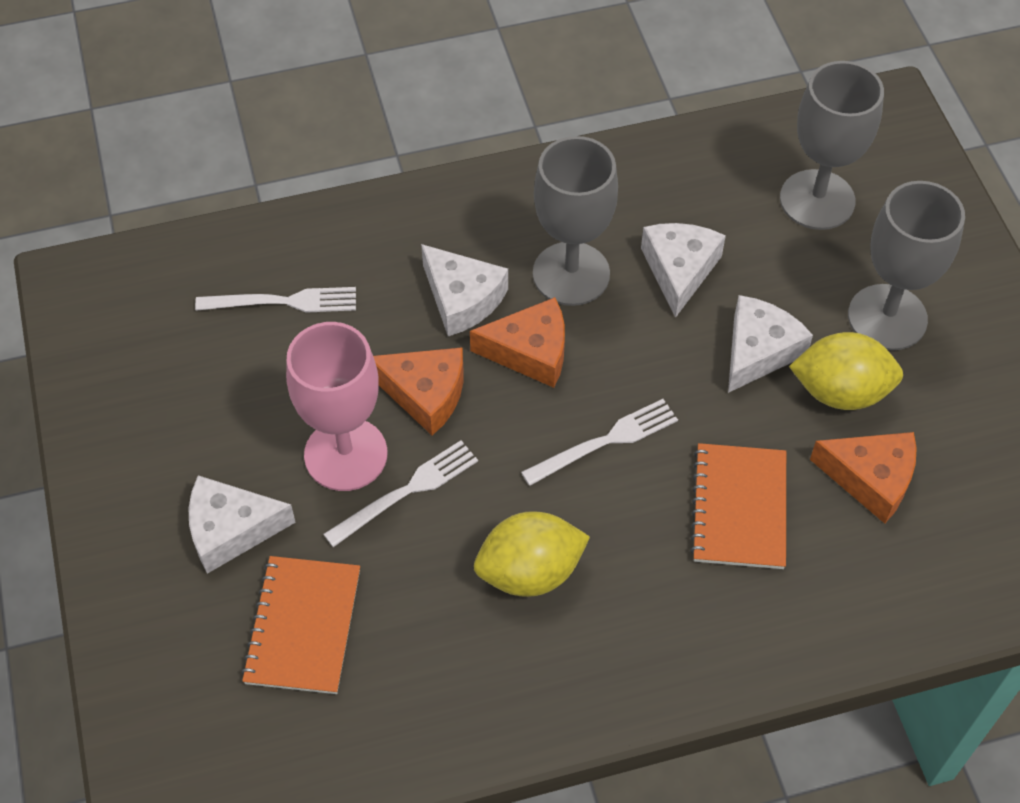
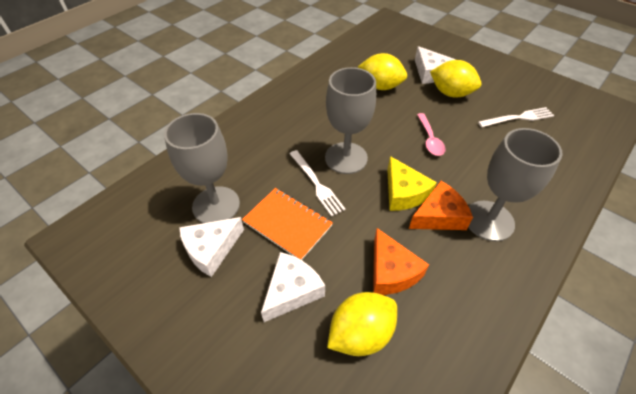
orange cheese: [373,347,463,436] [470,297,565,388] [810,432,917,524] = 3 -> [373,228,429,295] [409,181,473,230] = 2
orange notebook: [241,556,360,694] [690,443,786,569] = 2 -> [242,188,333,260] = 1
pink goblet: [286,322,387,491] = 1 -> none = 0
pink spoon: none = 0 -> [417,113,446,156] = 1
white cheese: [189,475,296,574] [421,244,508,336] [641,223,726,318] [728,295,813,393] = 4 -> [179,217,244,277] [261,252,325,322] [415,46,456,84] = 3
white fork: [195,287,356,313] [323,440,478,547] [521,399,678,486] = 3 -> [290,150,345,216] [478,107,554,127] = 2
yellow cheese: none = 0 -> [387,156,437,211] = 1
yellow lemon: [474,511,590,597] [789,332,903,410] = 2 -> [327,292,397,356] [358,53,407,90] [430,60,481,97] = 3

